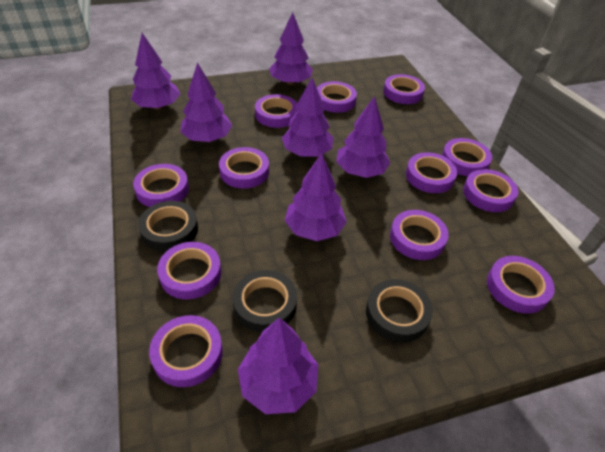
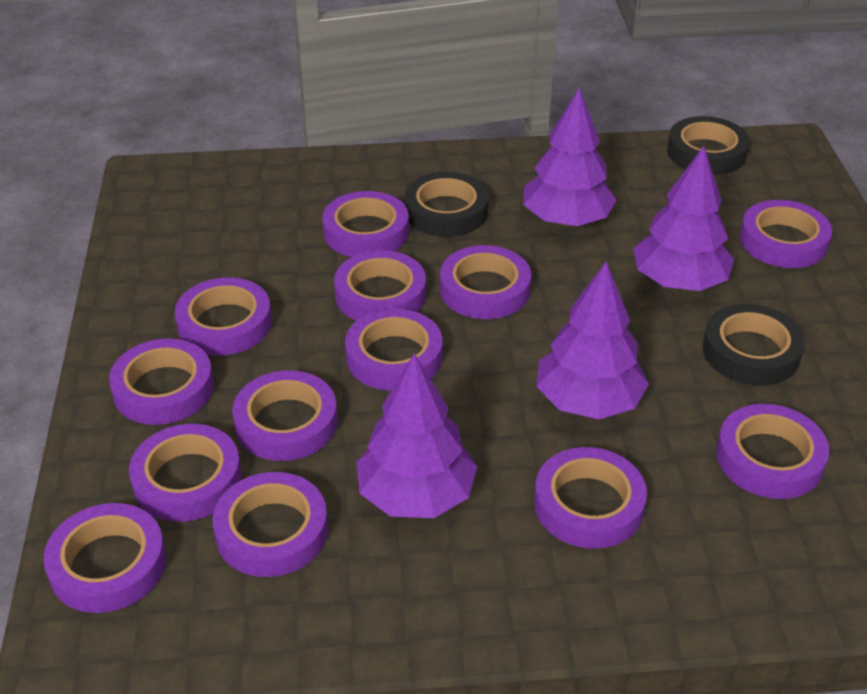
purple tape: [133,164,189,207] [149,315,223,387] [157,242,221,299] [219,147,269,188] [255,94,297,128] [317,81,357,113] [383,74,425,104] [390,210,449,260] [406,152,458,193] [442,138,492,176] [463,169,518,212] [487,256,555,314] = 12 -> [43,503,166,613] [109,339,214,425] [129,424,242,522] [175,277,272,356] [213,472,328,577] [232,370,338,461] [322,191,409,257] [334,250,426,321] [345,309,442,391] [440,245,531,319] [534,447,647,549] [716,404,829,499] [740,200,832,268] = 13
purple tree: [131,33,180,110] [180,62,232,142] [238,318,318,414] [269,12,313,85] [282,78,334,156] [285,153,347,241] [336,96,391,178] = 7 -> [356,354,477,518] [524,88,617,226] [536,262,649,419] [633,146,734,291] = 4

